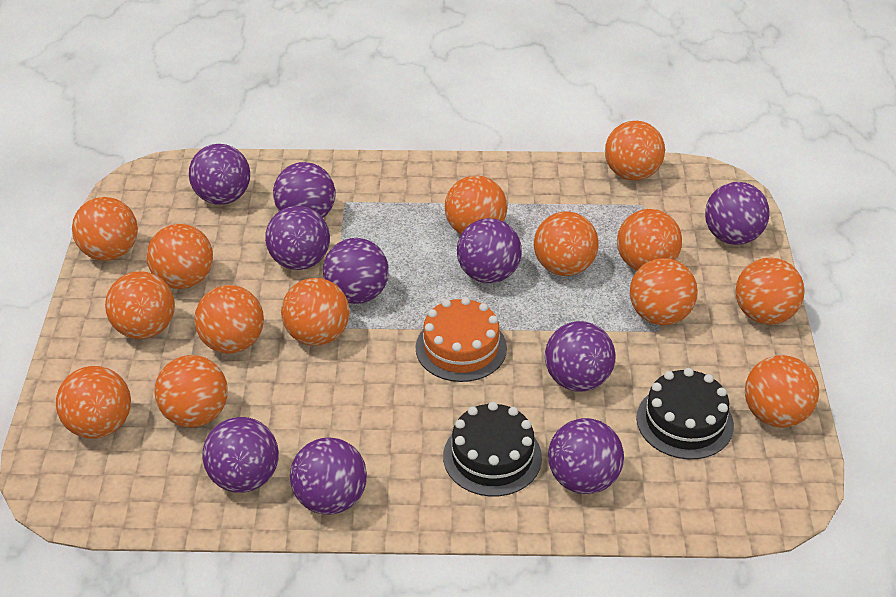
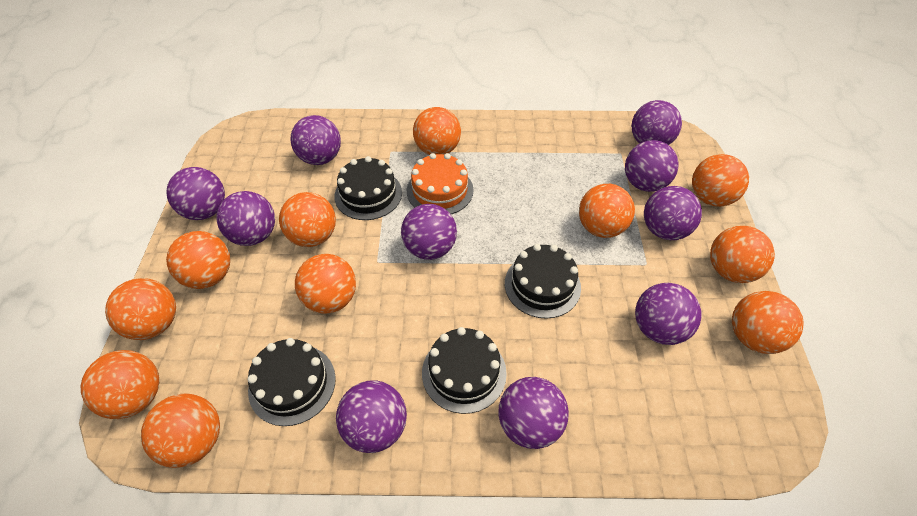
black cake: [443,402,542,496] [637,368,734,459] = 2 -> [248,338,336,426] [334,156,402,220] [422,327,507,414] [505,244,581,319] = 4
orange ball: [56,366,131,439] [72,197,138,261] [105,271,175,339] [146,224,213,289] [154,355,228,427] [194,285,264,354] [281,278,350,346] [445,176,507,234] [534,212,598,276] [605,121,665,181] [617,209,682,271] [630,258,698,325] [736,258,805,325] [745,355,819,428] = 14 -> [80,350,159,419] [105,278,176,340] [141,393,220,468] [166,231,230,289] [279,192,336,247] [295,254,356,314] [413,107,461,155] [579,184,635,238] [692,154,749,207] [710,226,775,283] [732,291,804,354] = 11

